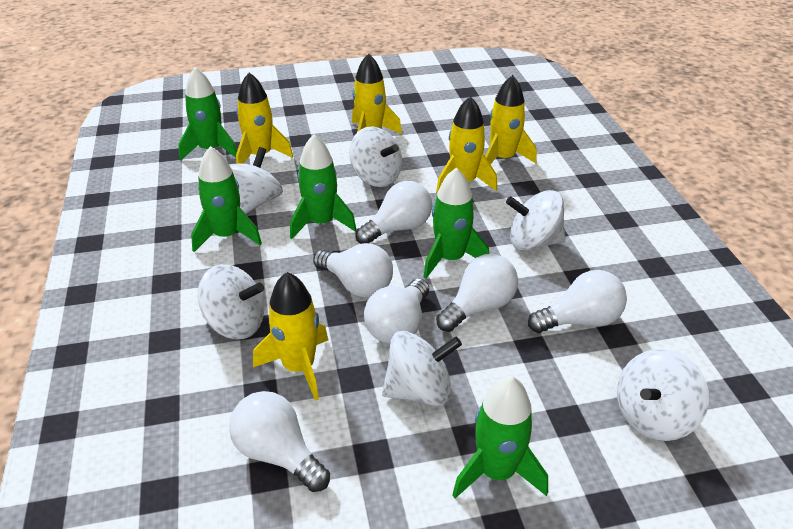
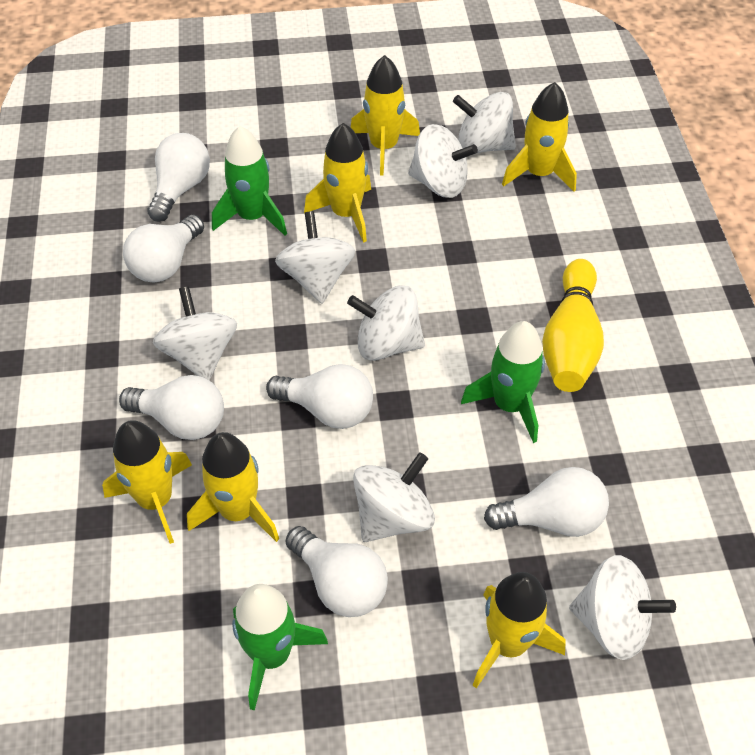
green rocket: [178,67,237,161] [191,146,262,252] [290,134,356,239] [423,168,489,279] [452,376,548,498] = 5 -> [212,126,287,236] [232,584,328,710] [461,321,545,443] = 3
white spinning top: [198,264,264,339] [229,147,283,214] [349,126,402,187] [382,331,462,406] [506,190,566,251] [617,349,709,441] = 6 -> [153,286,237,380] [275,211,355,303] [347,285,425,361] [353,452,435,542] [408,124,478,198] [453,92,516,153] [569,555,676,660] = 7
yellow bowling pin: none = 0 -> [542,259,604,392] = 1
yellow rocket: [236,72,293,164] [253,272,328,401] [352,53,402,134] [436,96,497,193] [485,75,537,165] = 5 -> [102,420,192,544] [187,432,279,542] [304,123,371,243] [351,55,420,176] [473,572,566,688] [502,82,577,192] = 6

